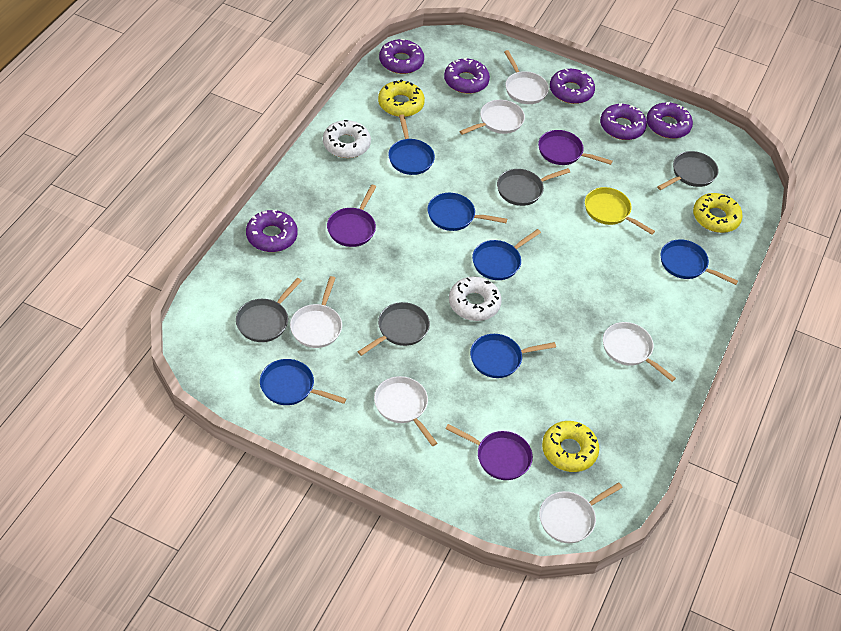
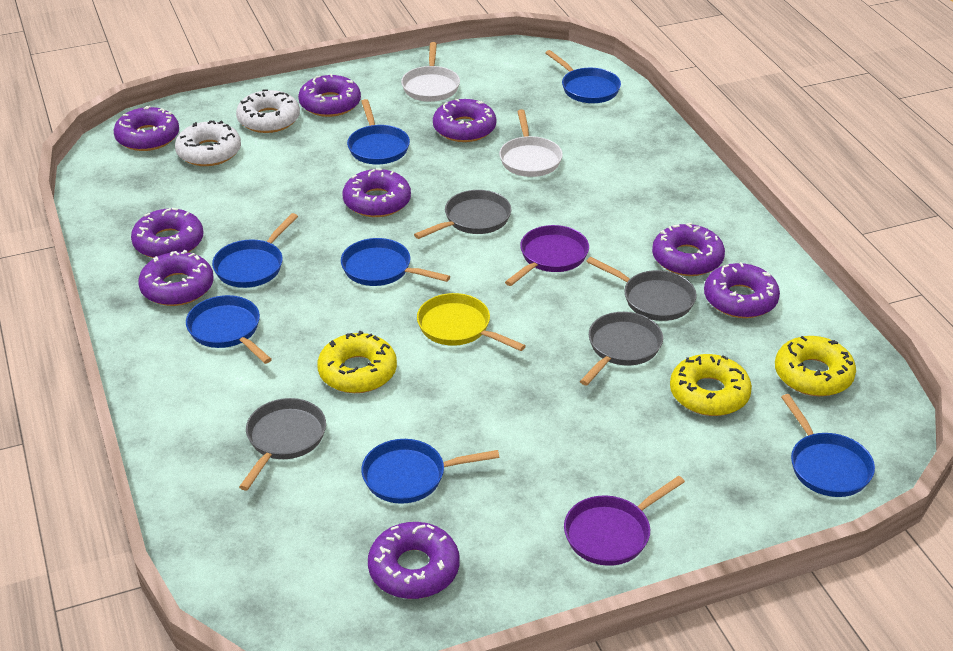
blue pan: [260,359,346,405] [388,114,435,175] [428,193,507,231] [470,334,556,378] [472,229,541,280] [661,239,738,285] = 6 -> [186,295,272,364] [212,213,298,288] [341,238,450,286] [347,99,410,164] [361,439,499,504] [545,50,621,103] [781,394,875,497] = 7
purple donut: [246,210,298,252] [379,39,424,74] [444,58,490,94] [550,69,595,104] [600,103,647,140] [646,102,693,139] = 6 -> [114,106,179,151] [131,208,203,258] [138,250,214,306] [298,74,361,117] [342,168,411,217] [368,522,460,599] [433,98,496,142] [652,223,725,276] [704,262,780,318] = 9
purple pan: [327,185,376,247] [445,424,533,480] [538,130,613,165] = 3 -> [505,225,589,286] [564,476,685,566] = 2
white pan: [290,276,342,348] [374,376,437,446] [460,100,525,135] [504,50,549,104] [539,482,623,543] [603,322,676,382] = 6 -> [401,42,460,102] [499,109,563,177] = 2

